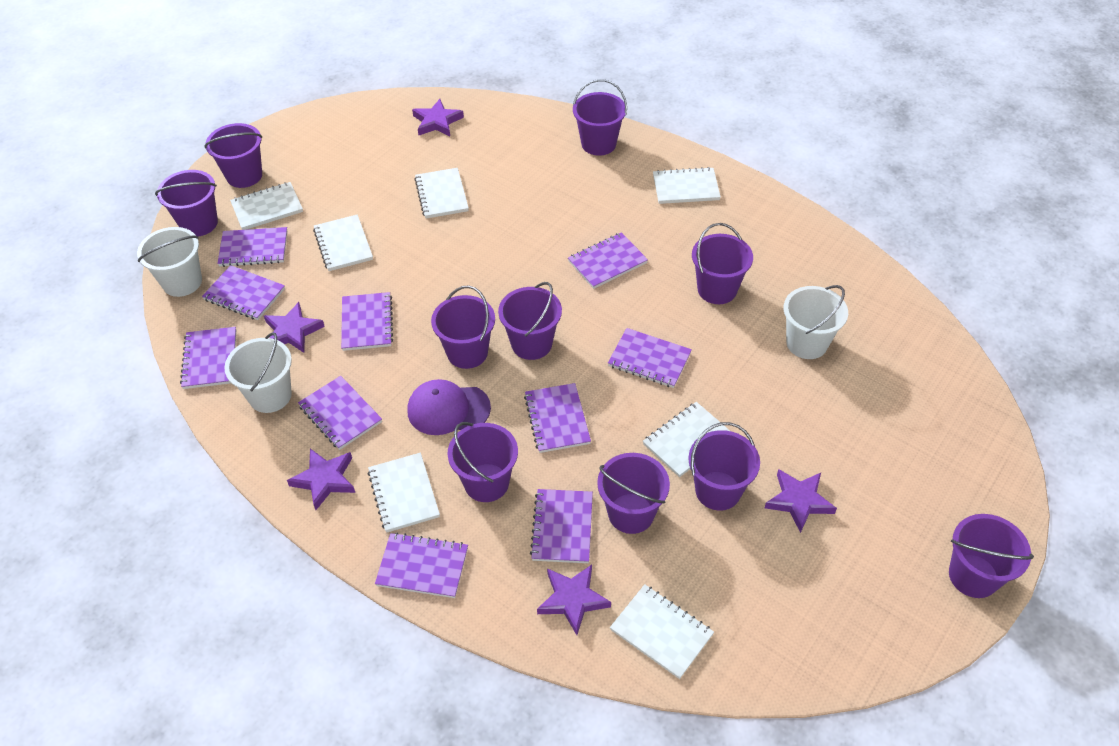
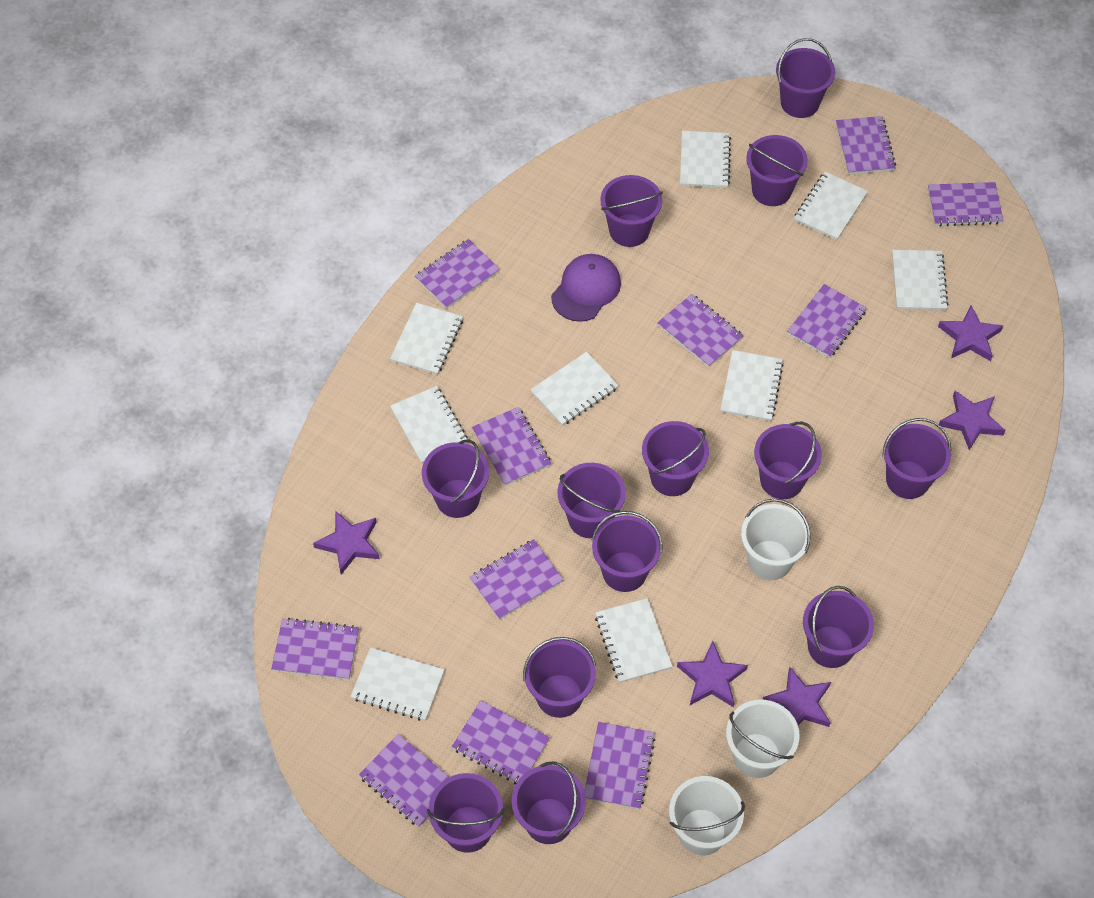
purple bucket: [155,170,218,236] [204,123,262,188] [431,286,495,369] [448,422,518,502] [498,282,562,360] [573,79,627,156] [597,453,670,534] [688,422,760,511] [692,223,753,304] [949,514,1034,598] = 10 -> [422,440,489,518] [427,773,505,853] [512,761,586,844] [523,637,596,718] [557,463,626,538] [591,511,663,592] [600,175,663,247] [642,421,709,496] [746,135,808,206] [754,422,822,499] [776,38,835,118] [803,586,874,668] [882,418,951,499] = 13
purple notebook: [180,327,236,389] [202,265,285,320] [217,227,287,267] [298,376,382,450] [341,292,393,351] [375,533,468,598] [524,383,591,453] [530,489,593,563] [568,232,648,289] [608,328,692,388] = 10 -> [271,618,359,680] [359,734,449,827] [415,239,500,309] [452,700,550,785] [470,539,564,620] [472,407,551,486] [585,722,655,809] [657,294,743,367] [787,284,867,358] [836,116,896,175] [928,182,1004,226] = 11
white notebook: [230,182,303,230] [313,214,373,271] [368,453,440,533] [414,168,469,219] [610,584,714,679] [643,402,730,477] [653,167,721,204] = 7 -> [351,647,444,721] [390,303,463,375] [390,386,468,464] [530,352,619,426] [595,598,672,683] [680,131,731,188] [720,350,784,421] [794,172,868,240] [892,250,949,310] = 9

